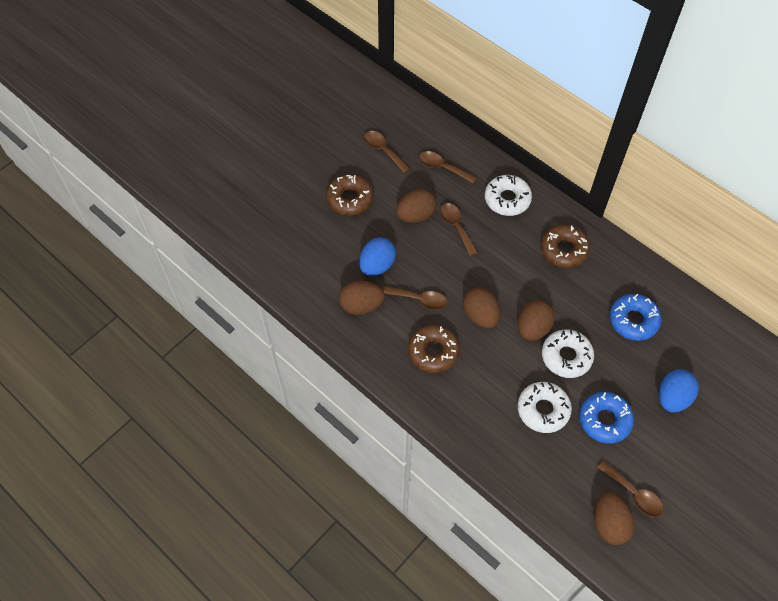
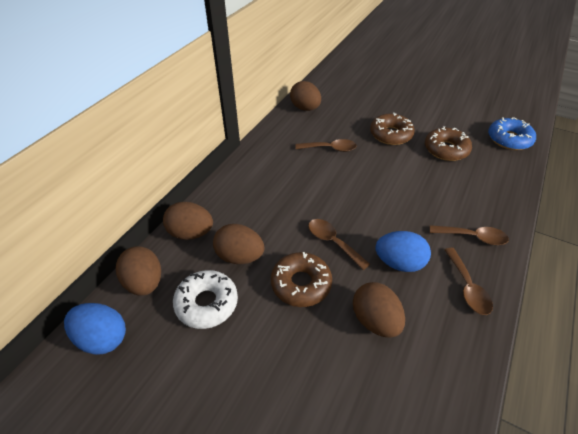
blue donut: [579,392,634,444] [610,294,661,341] = 2 -> [488,117,536,150] = 1
brown spoon: [364,131,410,173] [382,285,447,310] [419,151,477,183] [440,203,478,256] [597,461,664,517] = 5 -> [295,139,357,152] [308,219,370,270] [430,225,509,245] [444,248,493,315] = 4
white donut: [485,175,532,216] [518,382,572,433] [542,329,594,378] = 3 -> [173,270,238,329] = 1

